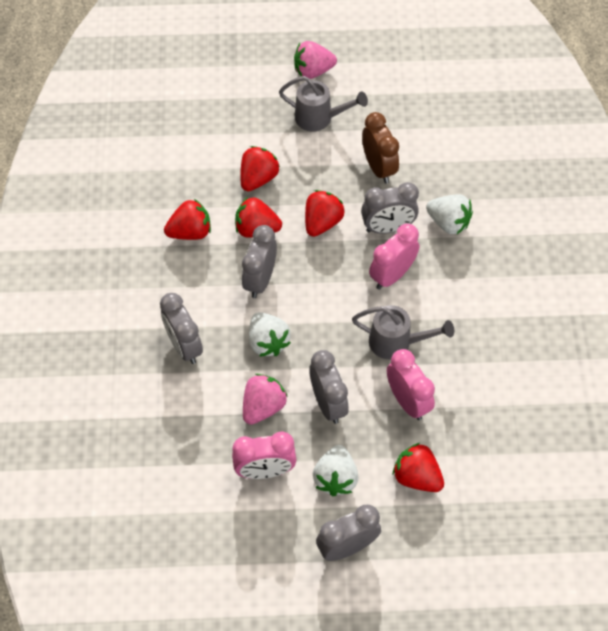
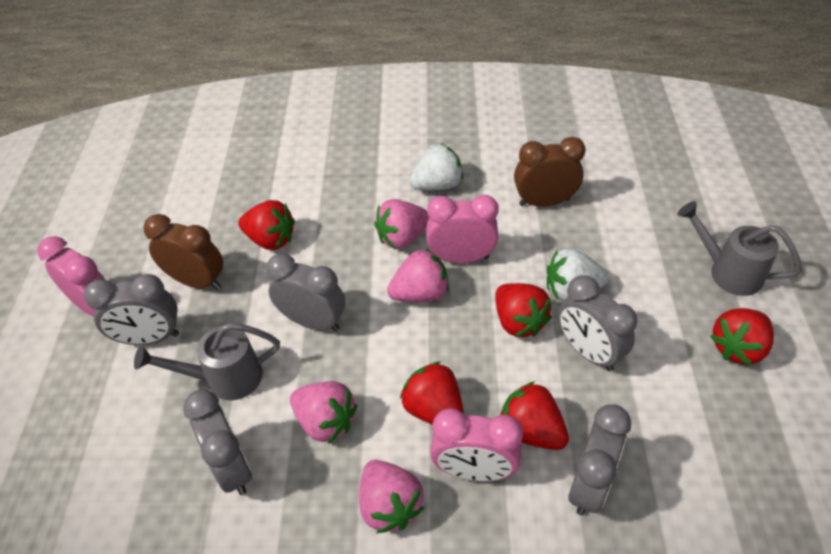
brown clock: [362,112,399,184] = 1 -> [143,214,223,290] [514,136,586,207] = 2
pink strawberry: [243,374,288,425] [294,41,337,79] = 2 -> [290,381,357,443] [359,460,425,533] [374,199,429,249] [387,248,449,302] = 4
white strawberry: [249,312,291,357] [313,445,359,496] [426,194,473,234] = 3 -> [409,143,463,190] [547,248,609,301] = 2

